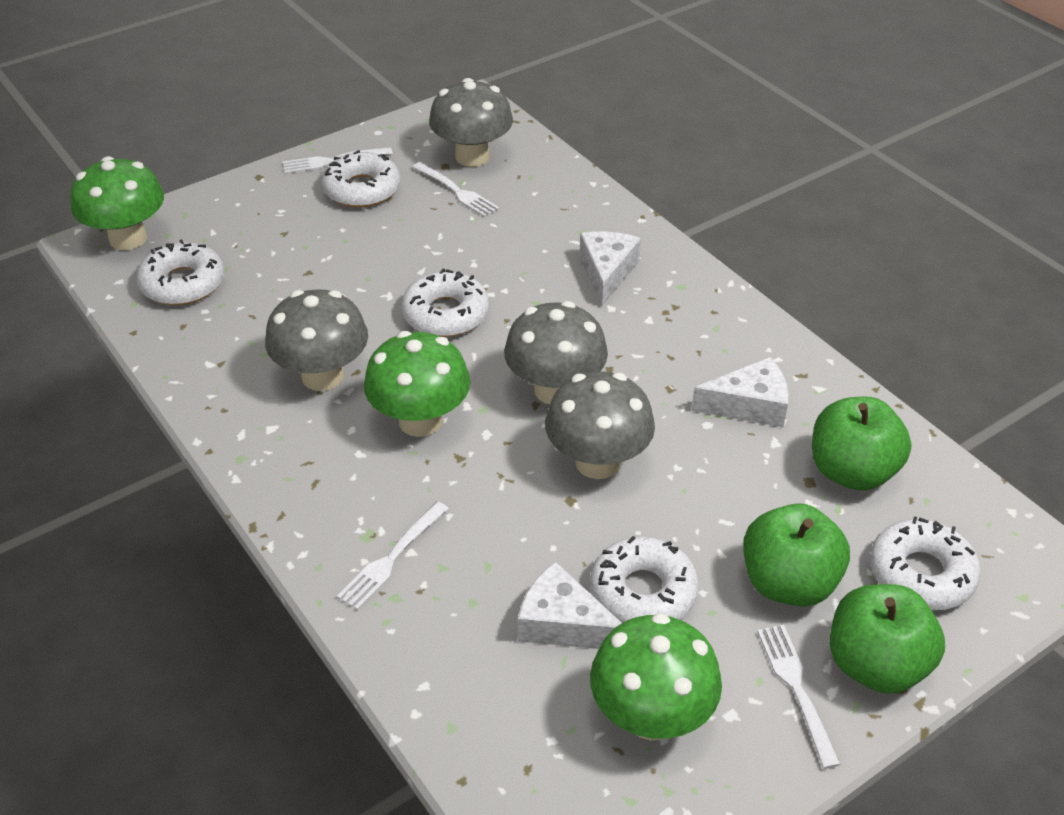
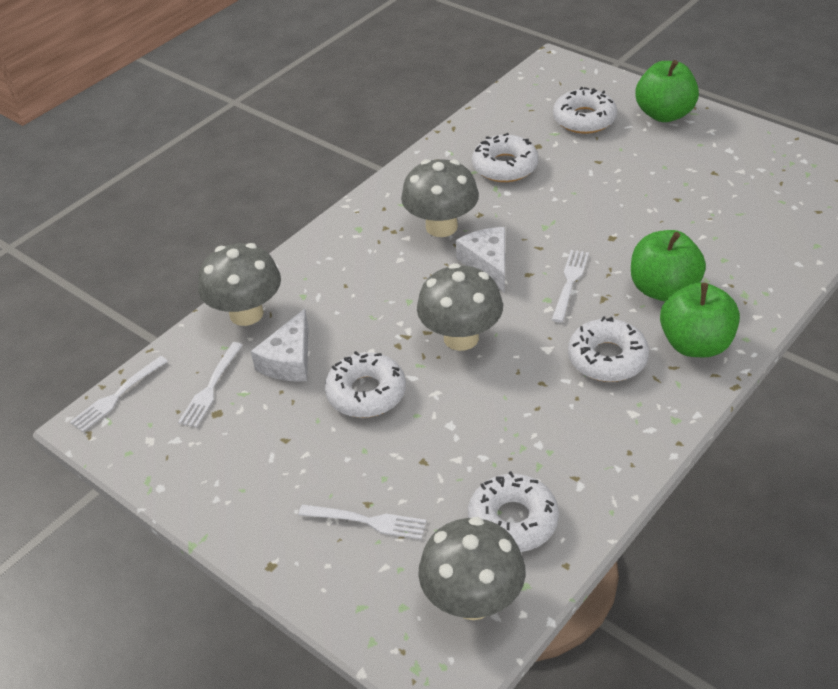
green mushroom: [71,156,164,250] [364,331,470,437] [590,613,722,740] = 3 -> none = 0
white cheese: [518,561,622,649] [579,231,641,306] [691,357,789,427] = 3 -> [251,309,309,382] [456,227,505,293] = 2

